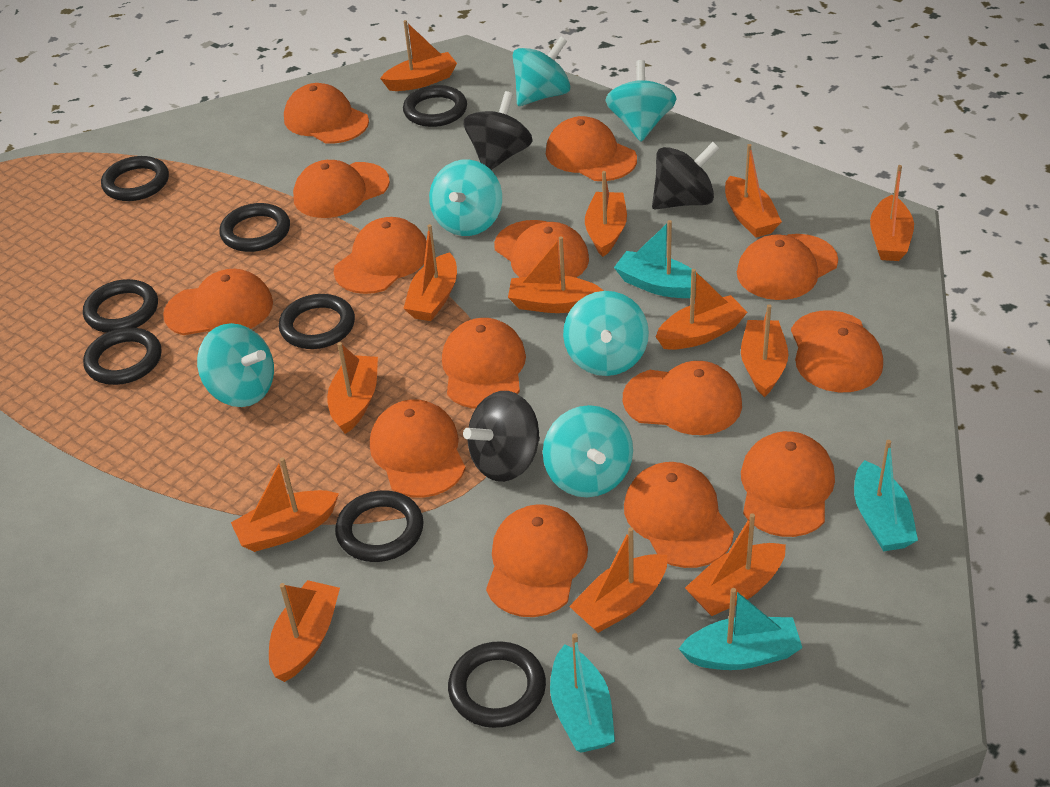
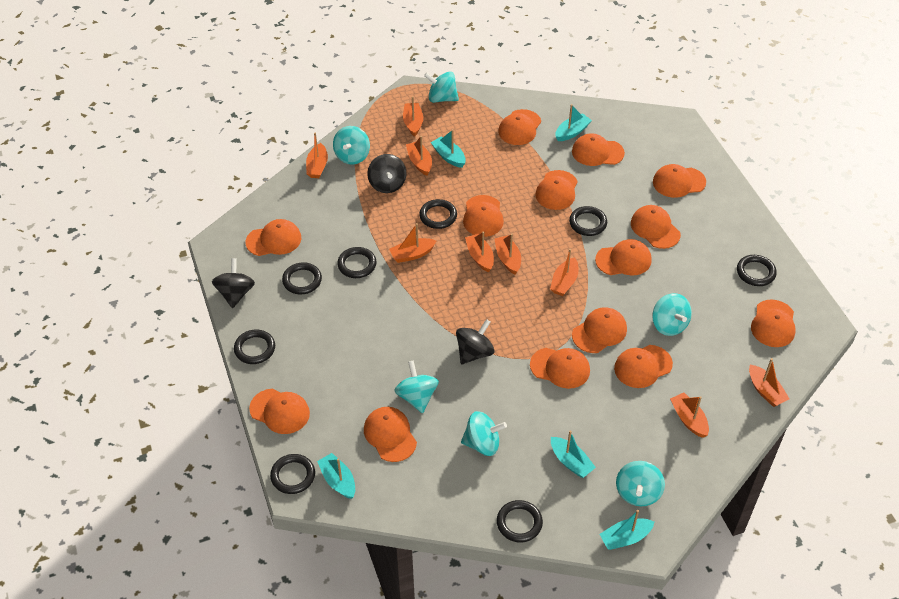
orange boat: [231,457,339,552] [269,580,340,682] [327,342,378,434] [380,20,457,91] [403,224,457,321] [508,236,604,313] [569,527,667,633] [585,171,627,257] [656,269,747,350] [685,513,786,616] [725,144,782,237] [741,304,788,397] [870,165,914,261] = 13 -> [306,133,328,178] [389,223,436,263] [403,96,423,137] [406,136,432,176] [465,231,494,273] [494,233,521,275] [550,249,579,296] [670,392,709,438] [749,358,790,407] = 9
turquoise boat: [550,633,615,753] [614,220,696,298] [679,588,802,670] [854,440,918,551] = 4 -> [317,453,355,499] [431,129,466,168] [551,430,596,478] [555,104,592,141] [600,510,654,550] = 5

